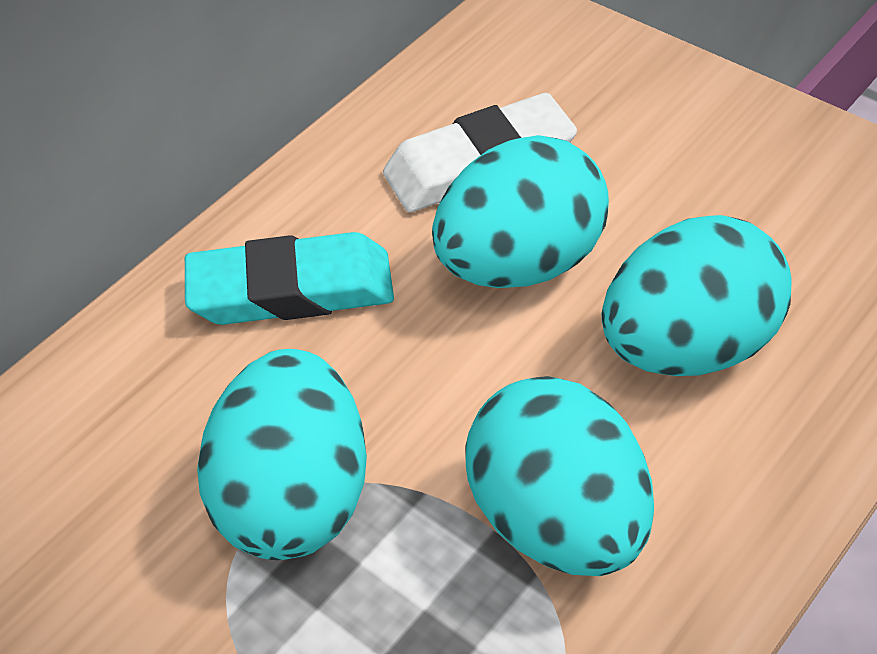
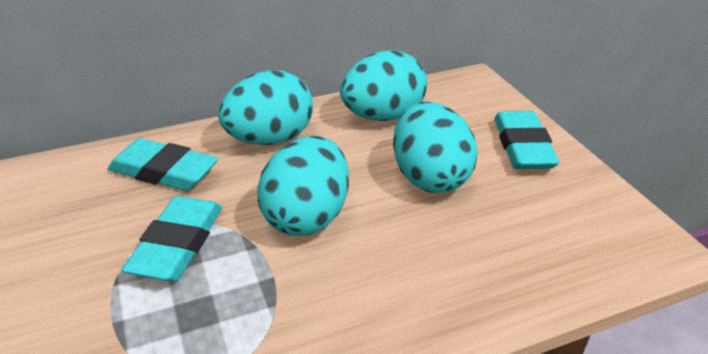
turquoise eraser: [185,232,394,325] = 1 -> [108,138,218,191] [122,196,222,282] [494,111,559,169] = 3
white eraser: [383,93,577,212] = 1 -> none = 0

